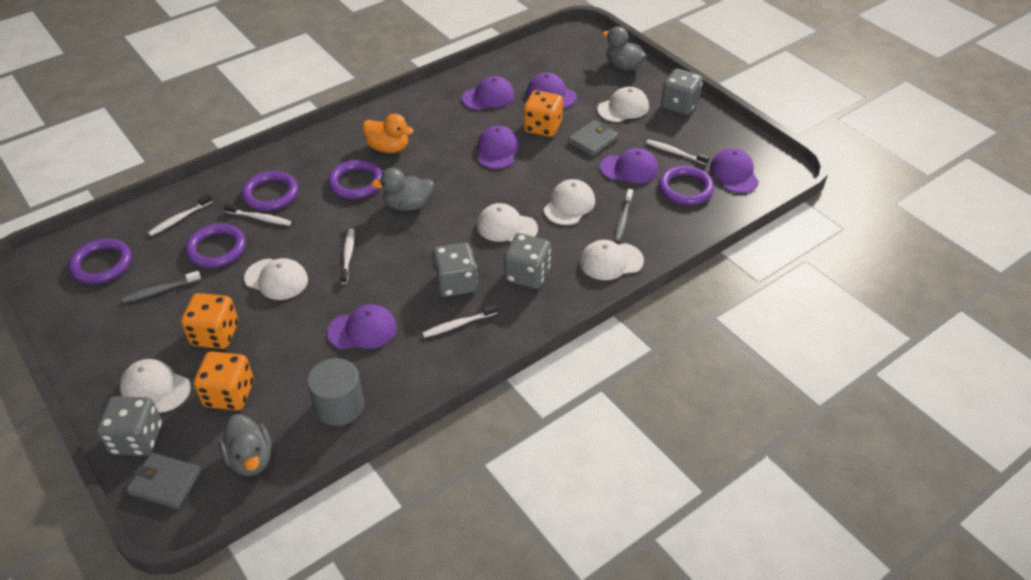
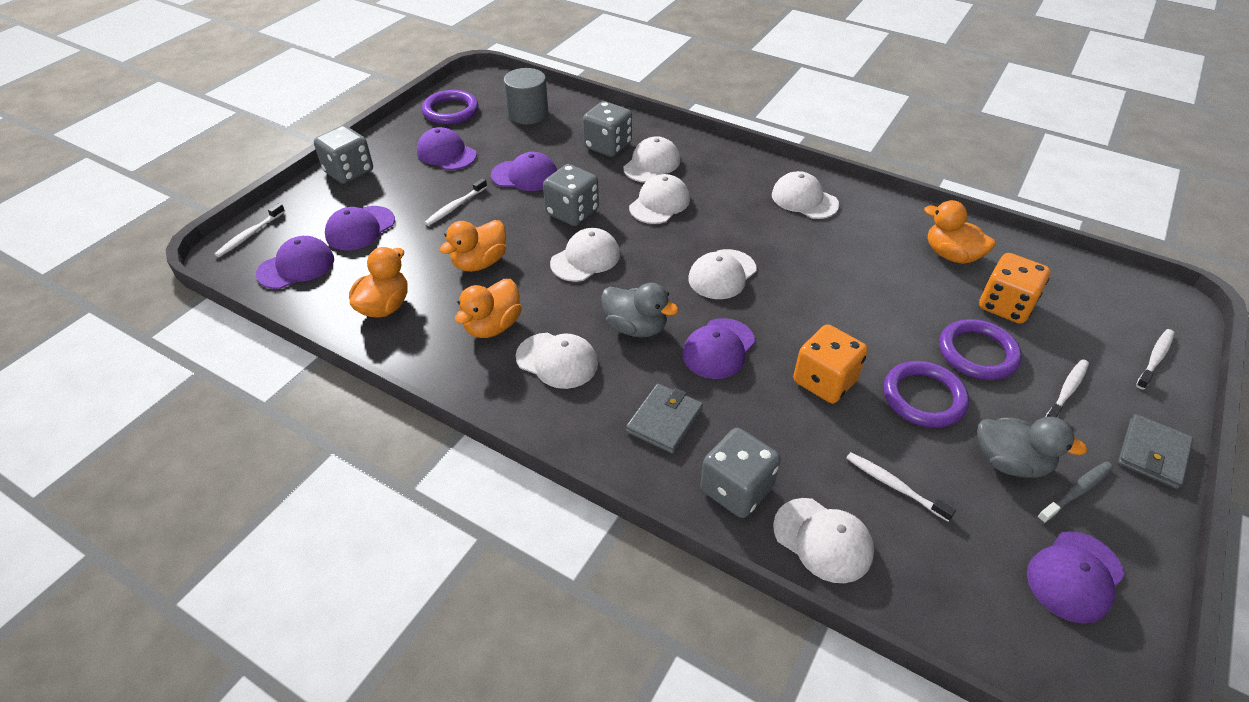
grey duck: [219,414,272,476] [371,168,434,211] [602,26,646,71] = 3 -> [601,283,679,338] [977,417,1088,478] = 2
grey toothbrush: [122,271,201,303] [614,189,633,242] = 2 -> [1037,461,1113,524] = 1
orange dice: [181,293,238,349] [194,351,254,411] [524,90,563,137] = 3 -> [793,324,868,403] [979,253,1051,324] = 2
orange duck: [362,114,414,153] = 1 -> [349,247,408,318] [440,220,506,272] [455,279,522,338] [924,200,995,264] = 4
purple ring: [69,238,132,284] [185,224,246,268] [242,171,298,211] [328,160,382,199] [658,166,714,205] = 5 -> [422,90,478,125] [884,361,969,428] [939,319,1022,380] = 3
white cap: [120,359,191,413] [244,258,308,300] [477,203,538,242] [544,179,595,225] [580,240,644,280] [597,87,649,122] = 6 -> [516,333,598,389] [550,228,620,282] [623,136,680,183] [629,174,690,224] [688,249,757,299] [772,171,839,219] [773,498,874,583] = 7

